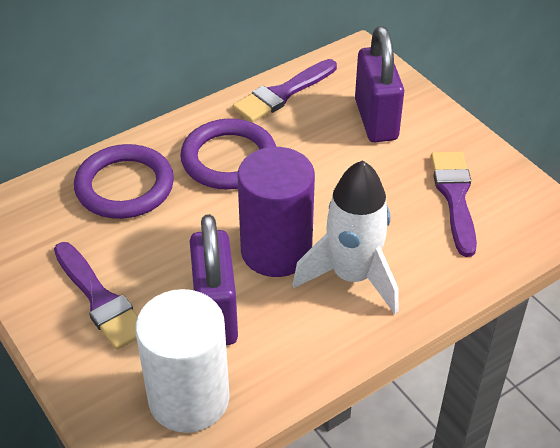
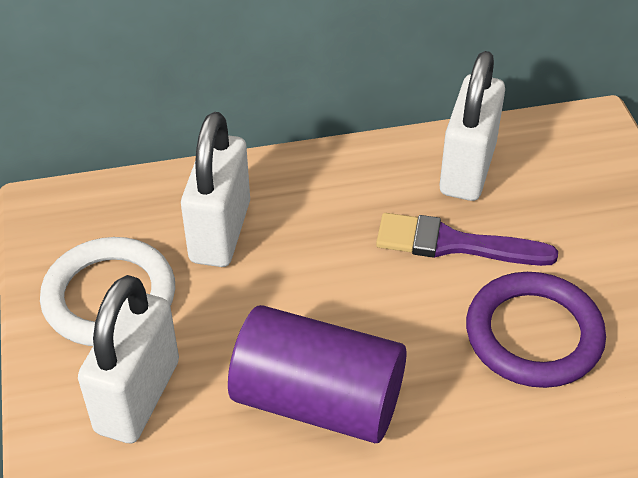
purple brush: [54,242,138,350] [233,59,337,123] [431,152,477,257] = 3 -> [376,213,558,266] = 1
purple padlock: [190,214,238,345] [355,26,404,142] = 2 -> none = 0
purple ring: [74,144,174,219] [180,119,276,190] = 2 -> [466,272,606,388] = 1
white cylinder: [135,289,230,433] = 1 -> none = 0
white padlock: none = 0 -> [78,275,179,443] [181,112,250,267] [440,51,505,201] = 3
white ring: none = 0 -> [40,237,175,346] = 1
white rocket: [292,160,399,314] = 1 -> none = 0

